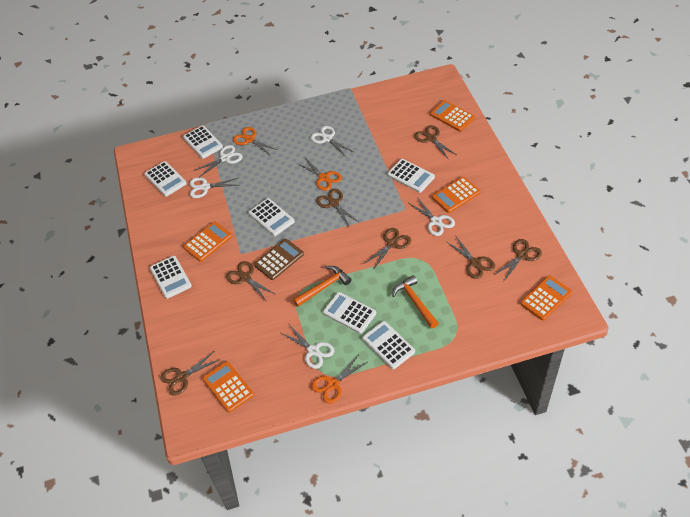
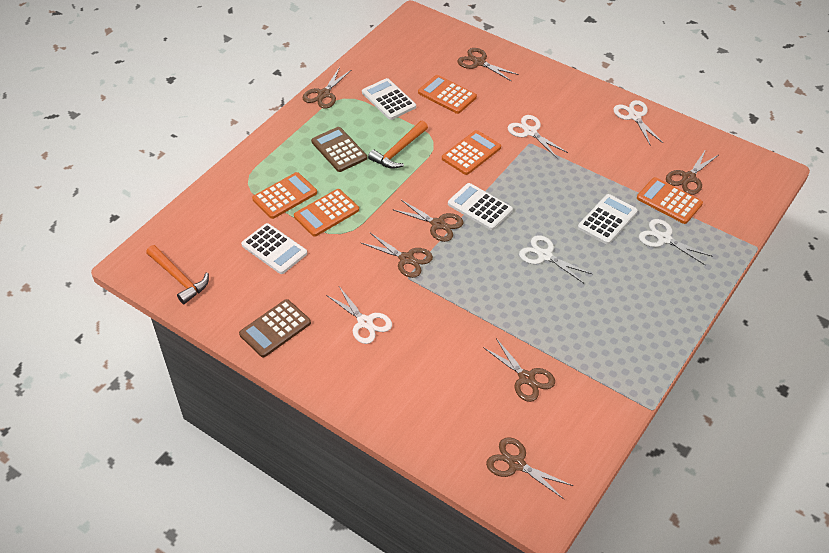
brown calculator: [254,239,304,280] = 1 -> [239,299,311,357] [311,127,367,172] = 2
orange scissors: [233,127,277,156] [297,158,342,191] [311,356,367,404] = 3 -> none = 0
white calculator: [144,161,187,196] [150,256,192,299] [183,125,223,159] [249,198,295,236] [323,292,376,334] [362,321,415,369] [387,159,435,193] = 7 -> [241,223,307,274] [362,78,416,120] [448,183,513,230] [578,194,638,245] = 4

